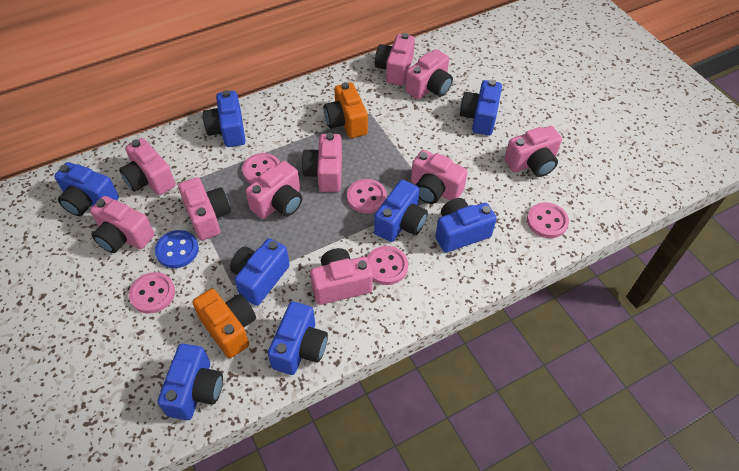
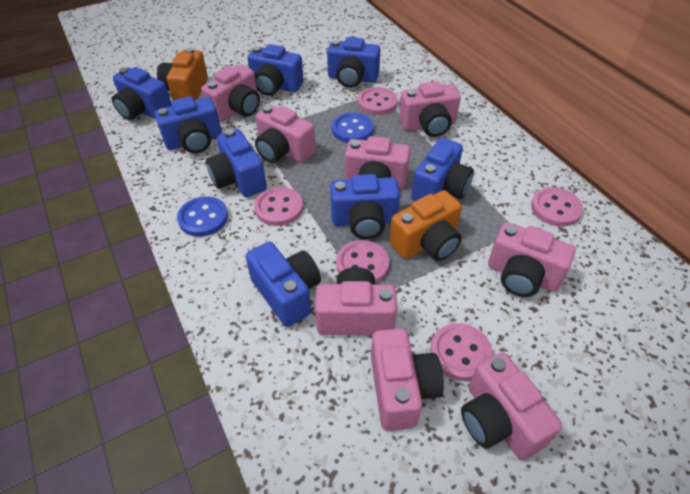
blue button: [155,230,199,268] = 1 -> [177,196,228,237] [332,113,374,143] = 2
pink camera: [90,196,154,253] [119,138,176,195] [178,177,231,241] [245,161,302,219] [301,133,342,192] [310,248,373,305] [375,33,415,86] [405,49,453,100] [411,150,468,204] [504,126,562,177] = 10 -> [201,65,260,122] [255,105,316,163] [315,267,397,336] [345,136,410,189] [371,328,444,431] [399,81,461,137] [461,353,562,460] [488,222,576,297] = 8

